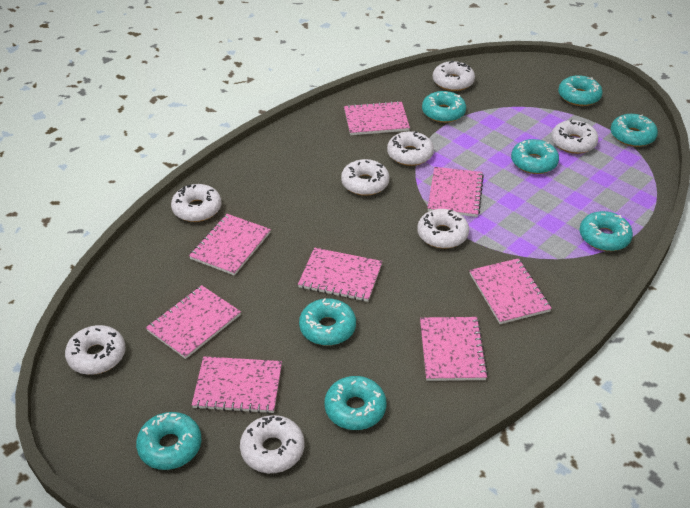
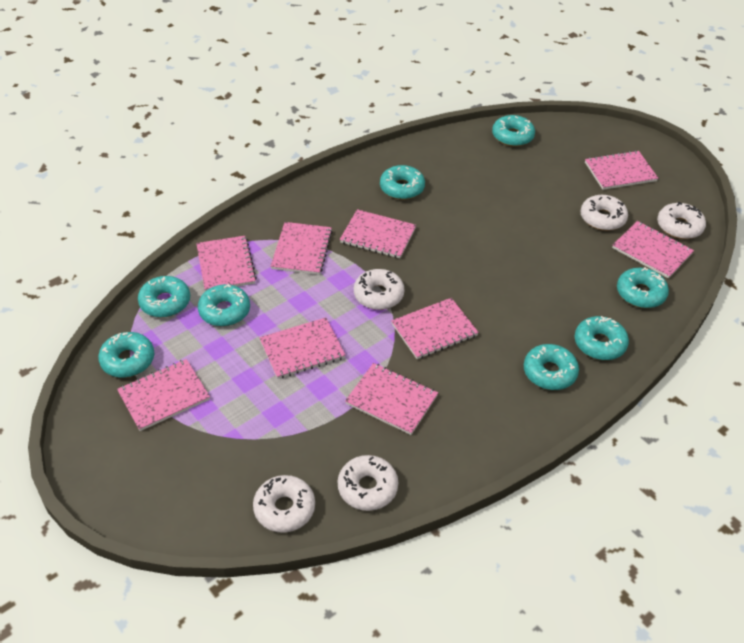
pink notebook: [146,285,241,359] [189,214,271,276] [192,356,282,414] [298,248,382,302] [344,101,410,135] [420,317,488,381] [428,167,484,217] [469,258,552,324] = 8 -> [117,359,210,431] [196,236,257,291] [259,317,346,379] [271,222,332,275] [340,209,416,259] [345,363,438,435] [391,298,479,359] [585,150,658,190] [612,221,694,279] = 9
white donut: [65,325,126,375] [171,184,221,222] [240,415,304,473] [341,159,389,196] [387,131,434,166] [417,209,469,249] [433,60,475,91] [551,119,599,154] = 8 -> [253,475,315,533] [338,455,398,511] [354,269,405,310] [581,195,628,231] [657,202,706,239] = 5

